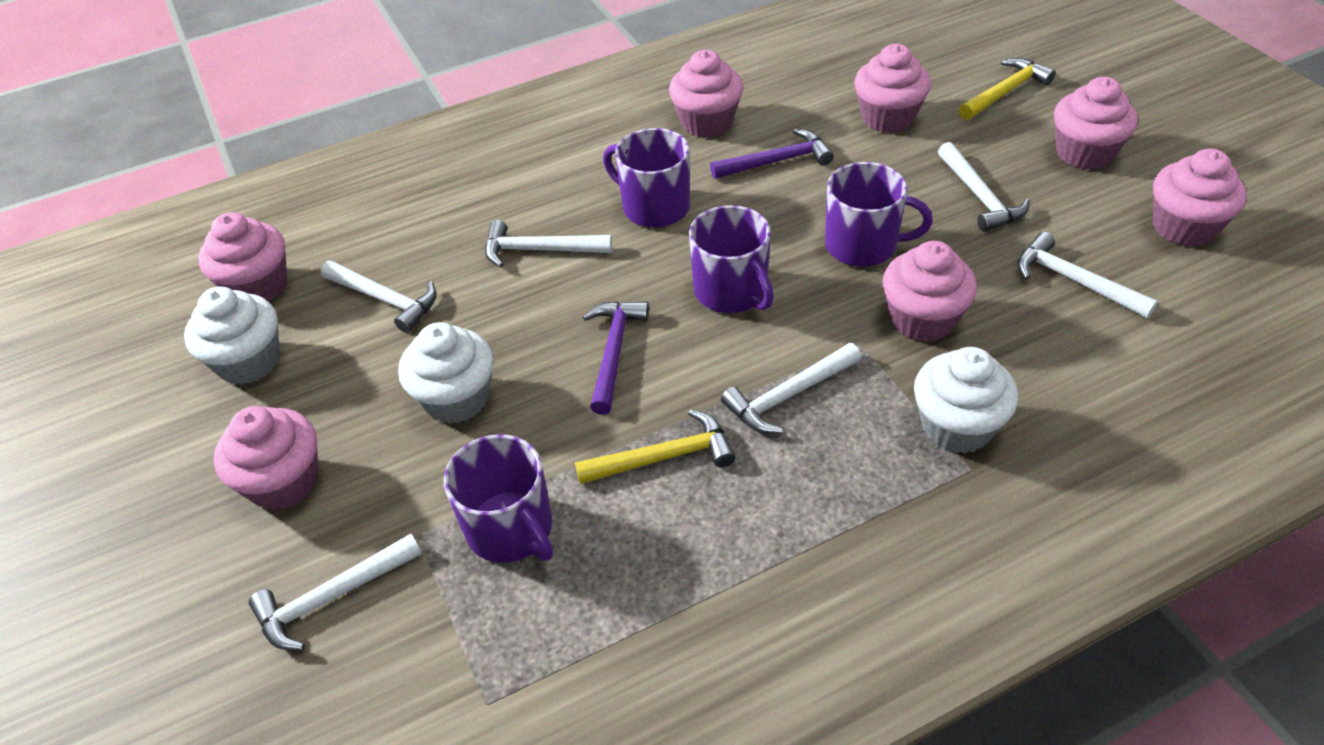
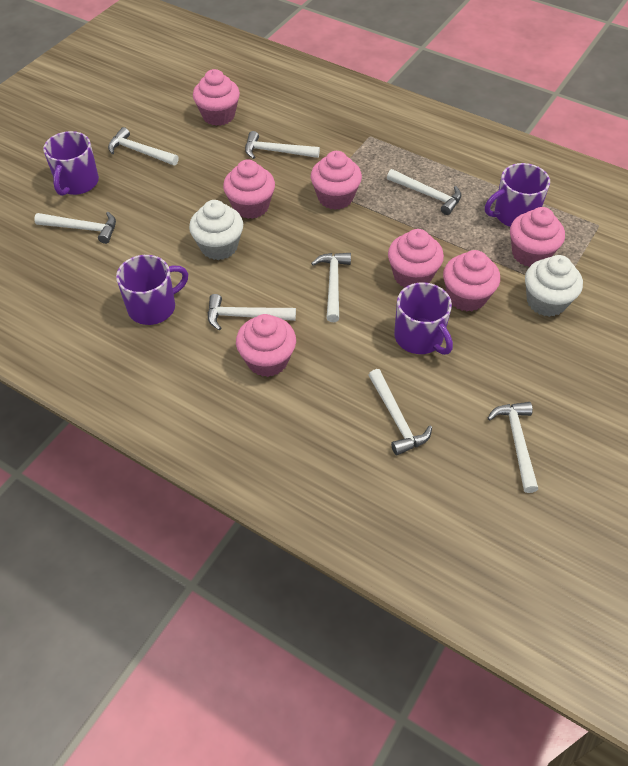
purple hammer: [583,301,649,415] [710,129,834,179] = 2 -> none = 0
white cupcake: [184,287,280,385] [398,322,494,424] [914,347,1018,454] = 3 -> [189,200,243,260] [525,255,583,317] = 2
white hammer: [249,534,422,650] [321,261,437,333] [485,220,612,268] [721,343,861,434] [938,142,1030,232] [1017,232,1158,318] = 6 -> [34,212,116,244] [108,127,179,166] [208,294,296,330] [245,131,320,159] [311,253,351,322] [368,369,432,455] [387,169,461,215] [488,402,538,493] = 8
yellow hammer: [575,410,735,484] [959,58,1056,120] = 2 -> none = 0

